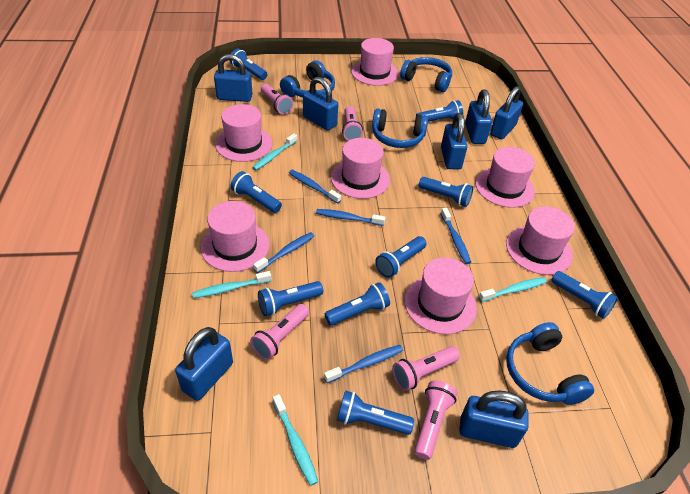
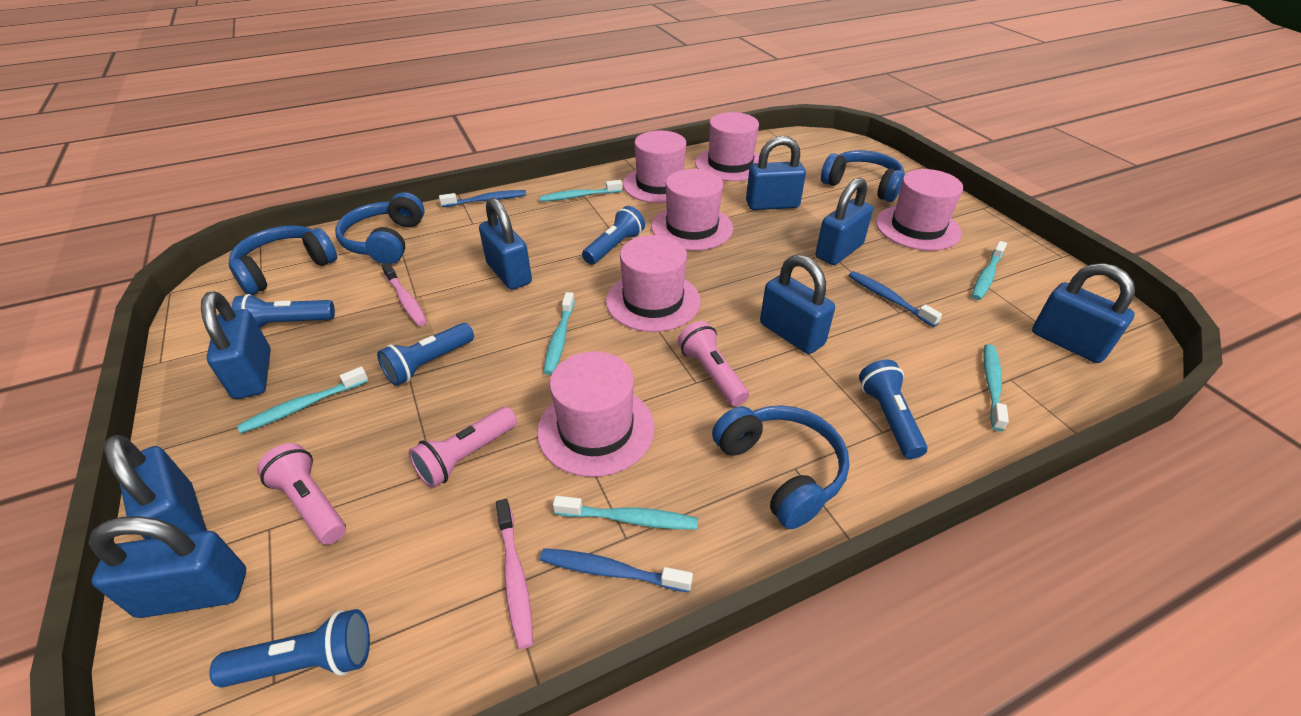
blue flashlight: [230,49,268,80] [230,171,282,213] [258,281,323,316] [325,282,390,326] [337,390,414,435] [375,236,427,278] [416,100,463,122] [419,177,473,207] [551,271,618,319] = 9 -> [209,609,370,688] [232,294,335,328] [377,323,474,386] [582,206,645,265] [859,360,928,459] = 5
blue padlock: [175,327,233,401] [214,54,253,102] [303,77,338,130] [441,113,467,169] [459,391,528,448] [465,89,492,144] [490,86,523,139] = 7 -> [89,516,246,618] [104,435,207,540] [201,291,271,399] [479,198,532,290] [746,136,806,210] [760,255,835,354] [815,178,873,265] [1032,263,1135,363] = 8
blue toothbrush: [253,232,314,273] [289,170,341,204] [316,209,385,226] [324,345,403,383] [441,208,471,264] = 5 -> [439,190,526,207] [540,548,693,592] [848,271,942,327] = 3
pink flashlight: [250,304,309,360] [261,84,294,114] [342,106,363,141] [392,346,460,391] [414,380,457,460] = 5 -> [257,443,346,545] [409,407,517,488] [678,321,749,406] = 3
pink hat: [201,201,269,272] [215,104,272,162] [331,138,390,199] [351,38,399,86] [404,257,477,334] [475,147,535,208] [506,206,575,275] = 7 -> [537,351,655,477] [606,235,701,332] [623,130,686,203] [651,169,733,251] [695,112,759,181] [876,169,963,251] = 6
pink toothbrush: none = 0 -> [382,262,427,326] [496,499,533,649] = 2
turquoise toothbrush: [192,271,272,298] [252,133,297,170] [273,394,318,486] [479,277,547,302] = 4 -> [237,366,368,433] [539,180,622,202] [544,292,575,375] [553,496,698,530] [972,241,1007,300] [983,344,1009,431] = 6

